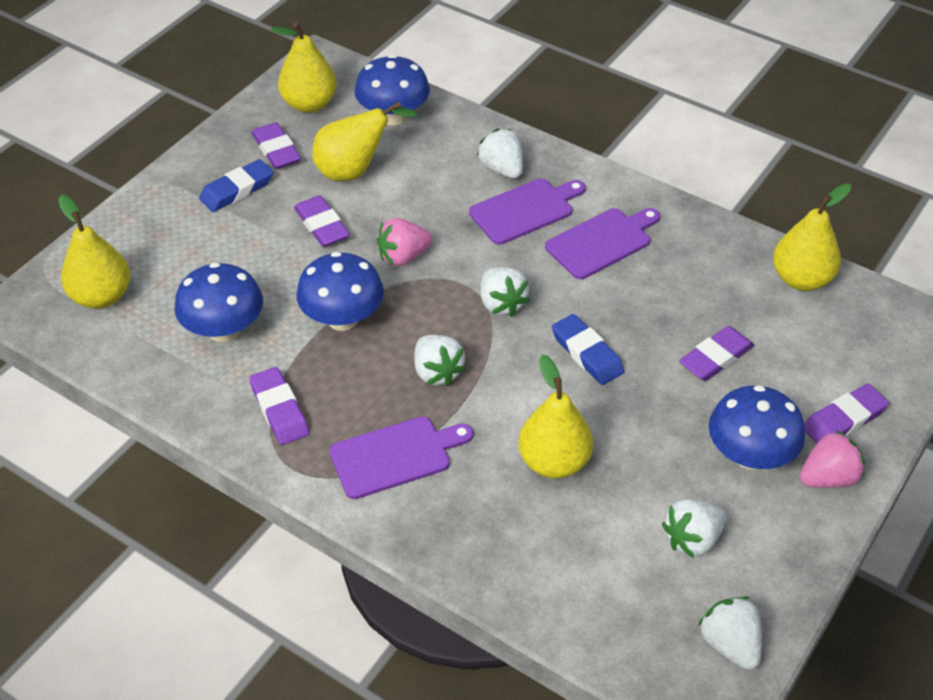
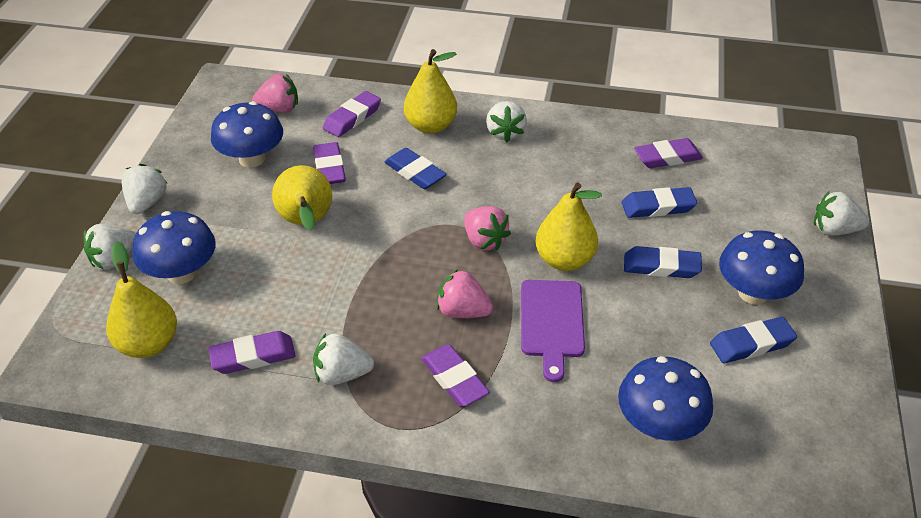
blue eraser: [199,159,273,212] [552,314,624,385] = 2 -> [385,148,447,189] [622,187,697,218] [624,246,702,278] [710,317,797,363] = 4
pink strawberry: [377,218,433,266] [800,430,865,488] = 2 -> [252,74,298,113] [437,269,493,318] [464,206,511,250] = 3
purple cutting board: [329,416,473,499] [469,178,586,245] [545,208,660,279] = 3 -> [521,280,585,382] = 1
yellow pear: [58,195,130,309] [271,22,337,113] [312,101,417,181] [518,354,593,479] [773,183,851,291] = 5 -> [106,241,177,358] [272,165,332,231] [404,49,457,134] [535,182,602,271] = 4

